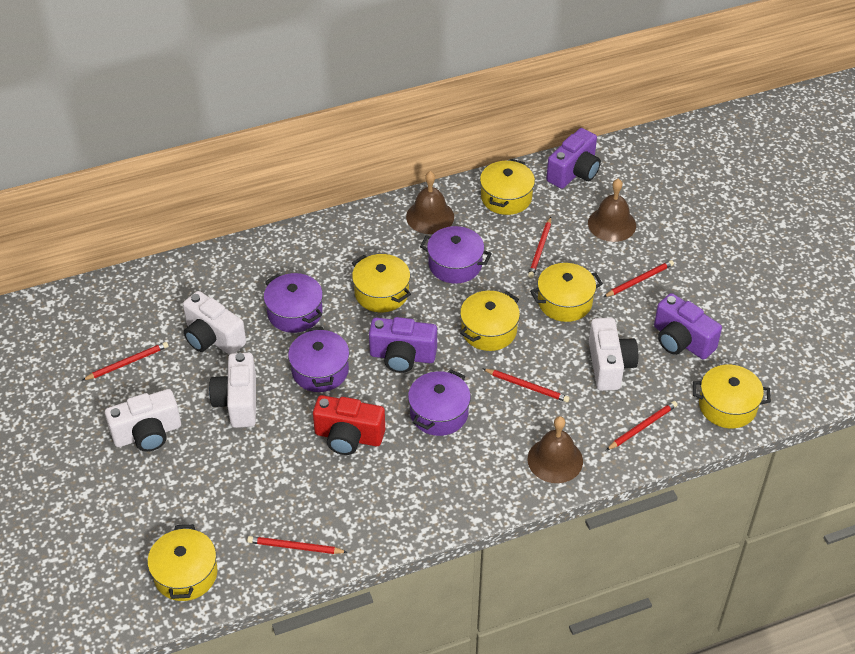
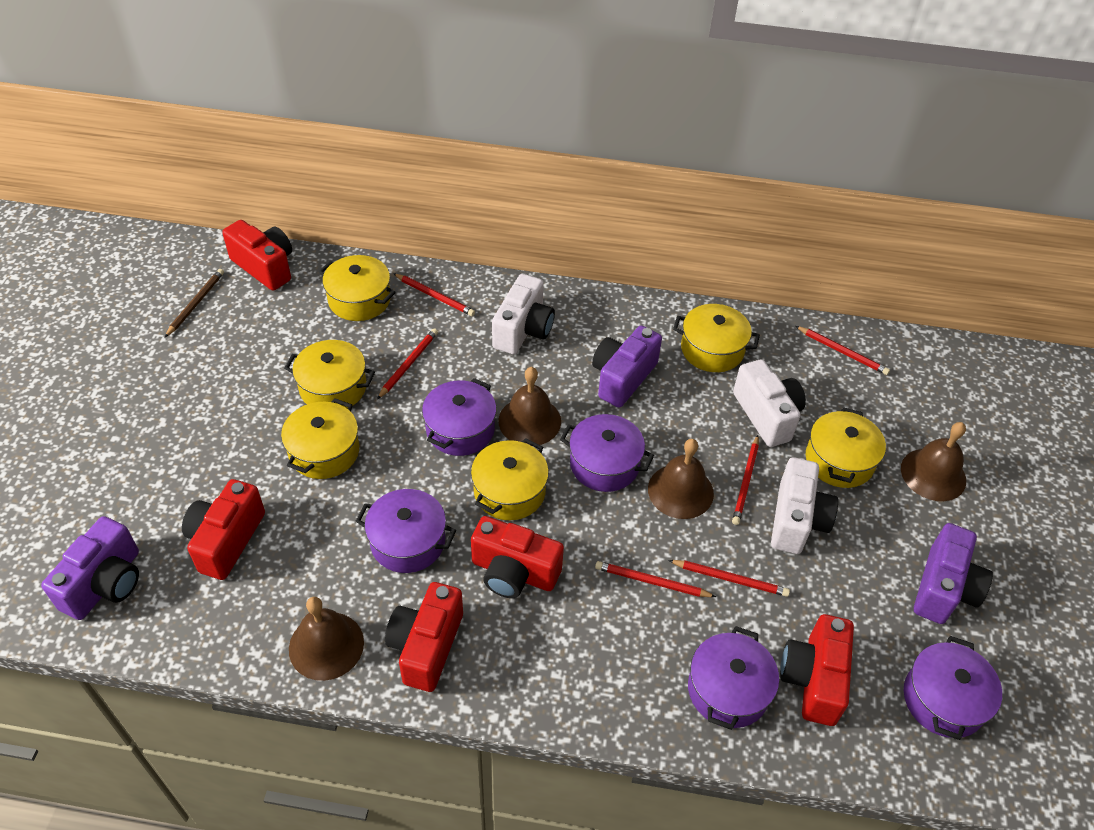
brown bell: [406,171,454,234] [528,416,583,483] [588,179,636,242] = 3 -> [289,597,364,681] [498,367,561,446] [648,439,714,519] [901,422,966,501] = 4
brown pencil: none = 0 -> [164,269,224,338] = 1
purple pot: [264,273,323,333] [288,327,349,392] [408,369,471,436] [420,226,492,284] = 4 -> [356,489,456,573] [422,378,497,456] [560,414,654,492] [688,626,779,730] [904,636,1002,740] = 5
red camera: [313,395,385,455] = 1 -> [182,479,265,580] [222,220,292,291] [385,582,463,692] [471,516,564,598] [780,614,854,726] = 5
white camera: [105,389,181,452] [183,291,246,355] [209,353,256,428] [589,318,638,391] = 4 -> [492,274,555,354] [733,359,806,447] [771,457,838,554] = 3

